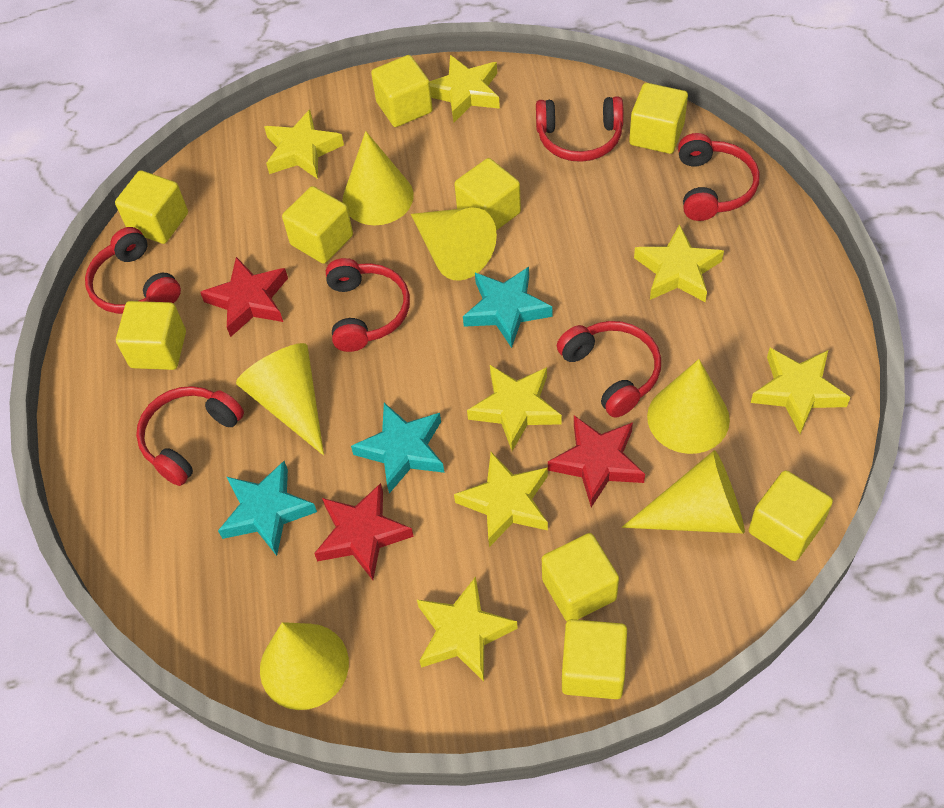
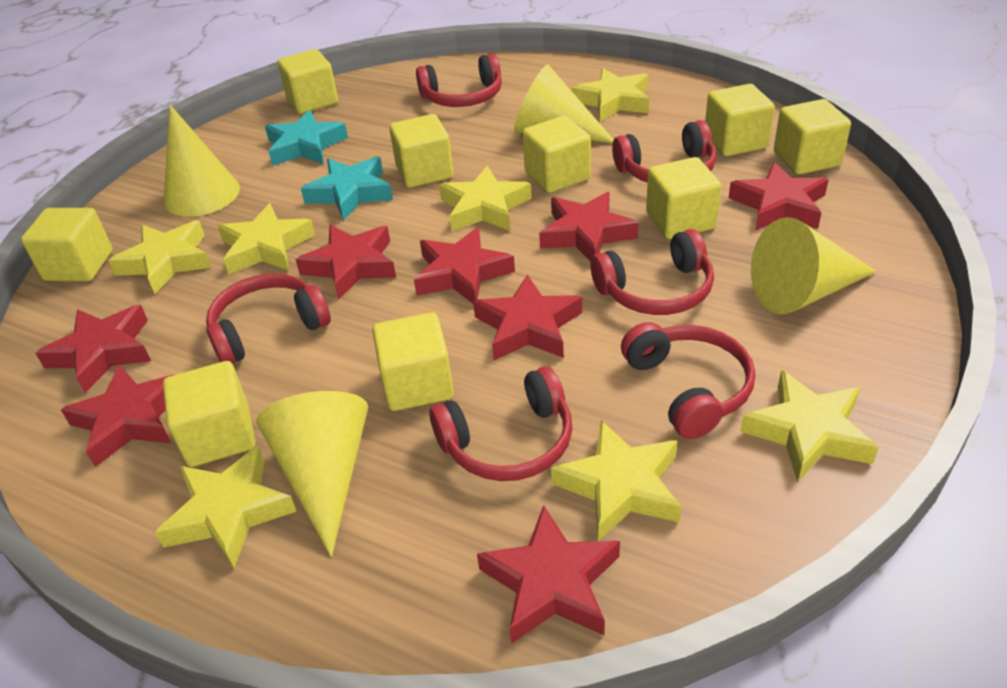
red star: [200,257,288,337] [314,483,414,580] [548,415,645,507] = 3 -> [35,305,151,393] [61,365,176,467] [295,225,396,300] [414,227,515,304] [473,274,582,360] [477,505,620,644] [539,192,639,261] [729,162,829,230] = 8
turquoise star: [218,461,317,556] [351,403,445,494] [463,267,552,348] = 3 -> [265,110,348,166] [301,156,393,221] = 2
yellow cone: [236,343,324,455] [260,622,349,710] [343,131,414,225] [411,207,497,281] [622,450,745,534] [647,359,730,454] = 6 -> [164,105,240,217] [257,391,368,557] [514,64,614,143] [751,217,877,314] = 4

